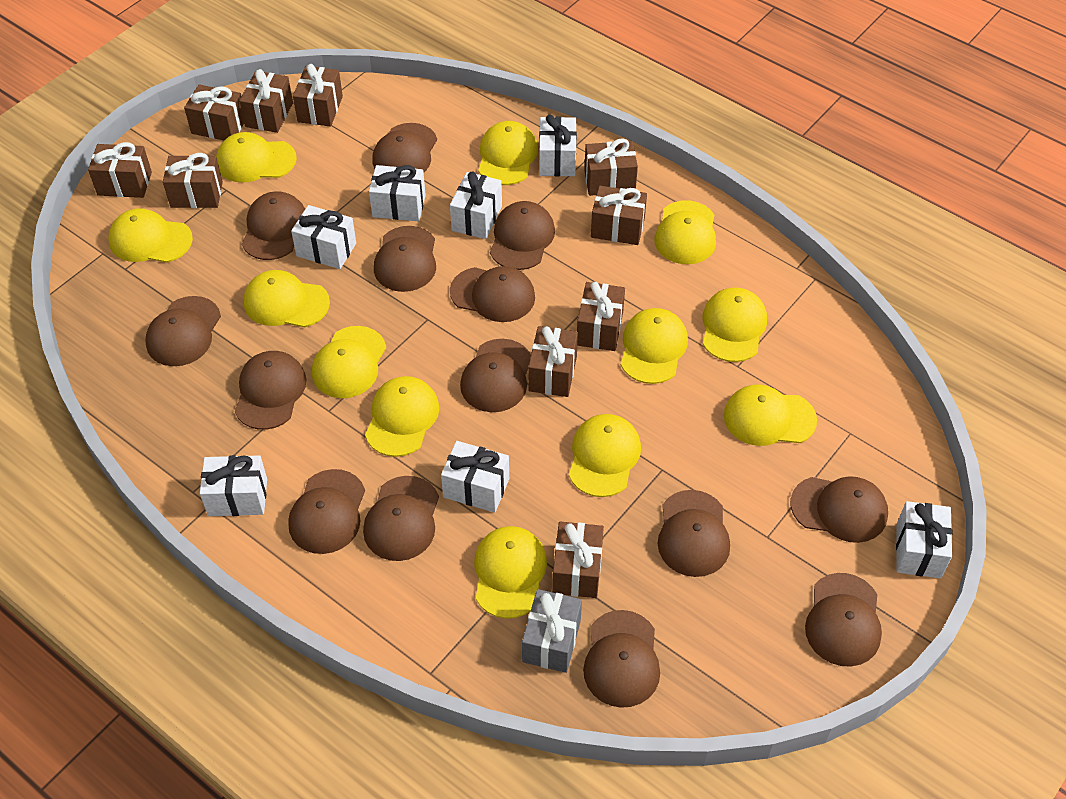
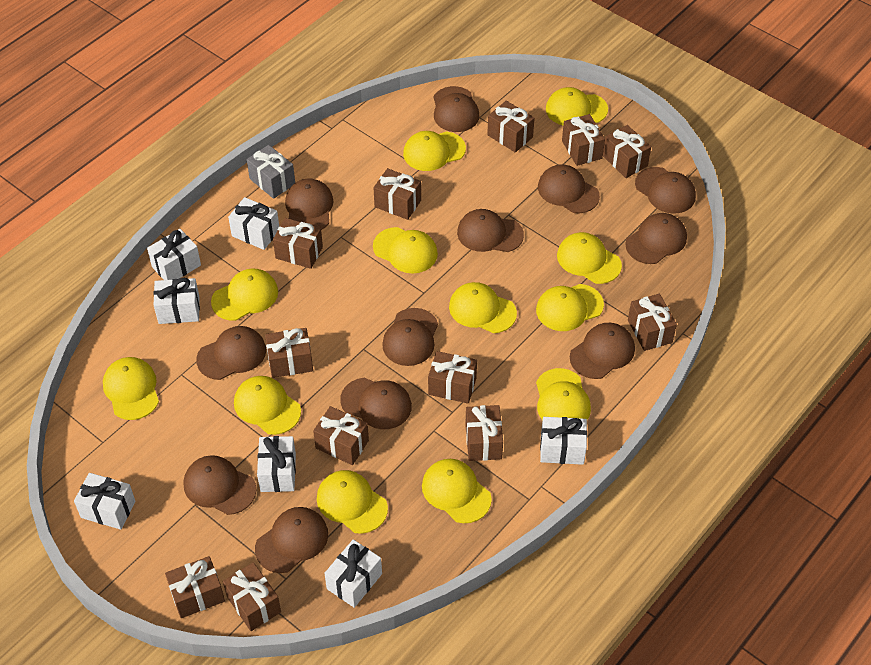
brown cap: [145,296,221,366] [235,351,307,430] [242,191,305,260] [288,469,365,554] [363,476,439,561] [372,123,437,172] [374,226,436,292] [450,266,535,322] [460,339,531,412] [490,201,555,270] [583,610,660,708] [658,490,730,577] [790,476,888,543] [805,573,882,667] = 14 -> [184,455,256,515] [196,326,266,380] [255,507,328,573] [285,178,334,230] [340,378,412,429] [382,308,438,366] [433,86,479,132] [457,209,524,252] [538,164,600,213] [570,323,635,379] [625,213,687,264] [635,167,696,214] = 12
brown gift: [88,142,152,198] [163,153,223,208] [184,84,244,140] [239,69,293,133] [293,64,343,127] [528,326,578,397] [552,522,604,598] [577,282,625,351] [584,138,638,196] [591,186,647,245] = 10 -> [165,556,225,618] [223,562,281,631] [265,328,313,378] [273,218,323,269] [313,406,369,465] [374,168,421,220] [428,351,477,403] [465,405,503,461] [487,100,535,152] [562,114,605,166] [603,125,651,178] [628,294,677,351] = 12

